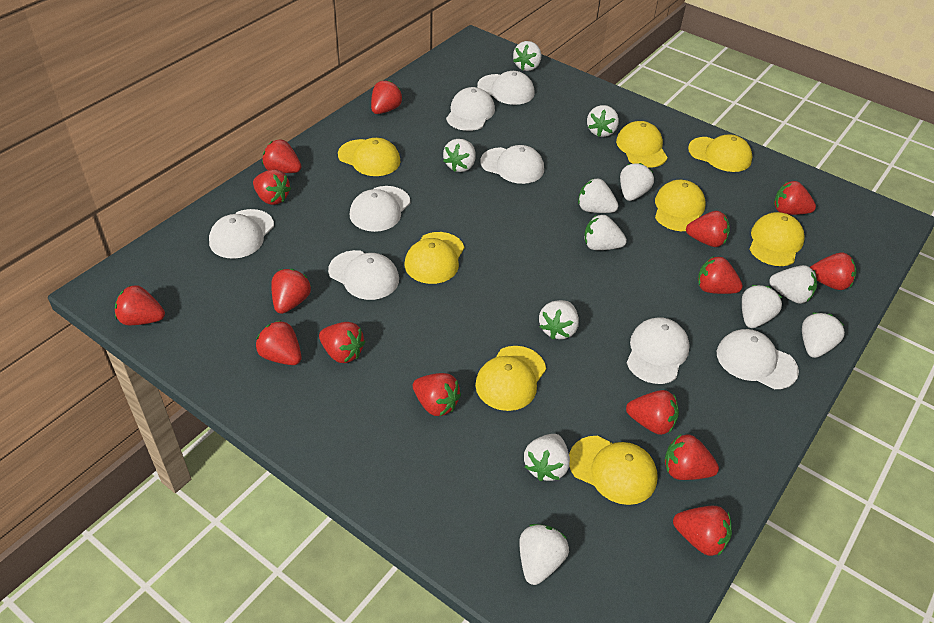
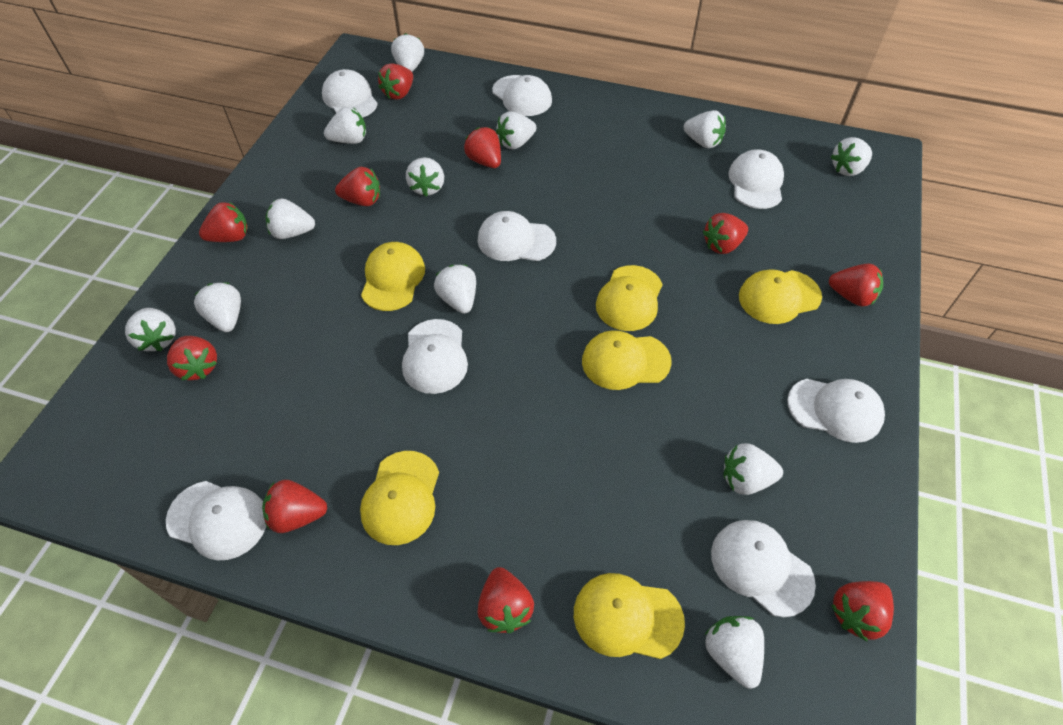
red strawberry: [115,285,165,325] [253,169,291,205] [256,320,301,365] [262,139,301,173] [271,269,311,314] [319,322,365,363] [371,80,402,114] [413,373,461,416] [626,390,679,435] [664,434,719,480] [673,506,732,556] [686,211,730,247] [698,256,743,294] [774,181,816,215] [810,253,856,290] = 15 -> [167,336,217,380] [199,202,248,242] [262,480,327,533] [335,167,380,206] [378,63,413,100] [464,127,501,168] [477,567,534,633] [703,213,748,254] [829,264,883,307] [831,581,894,642] = 10
yellow cap: [338,138,400,176] [405,232,464,284] [475,346,546,411] [569,436,658,505] [616,121,668,168] [655,180,706,231] [688,134,752,172] [749,212,805,266] = 8 -> [360,451,439,545] [361,242,425,311] [574,573,685,659] [582,330,672,390] [596,265,663,331] [739,269,822,324] = 6

